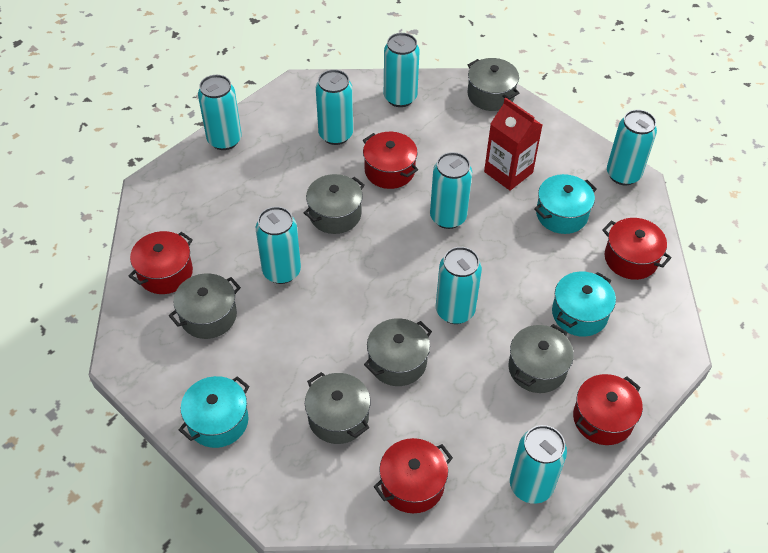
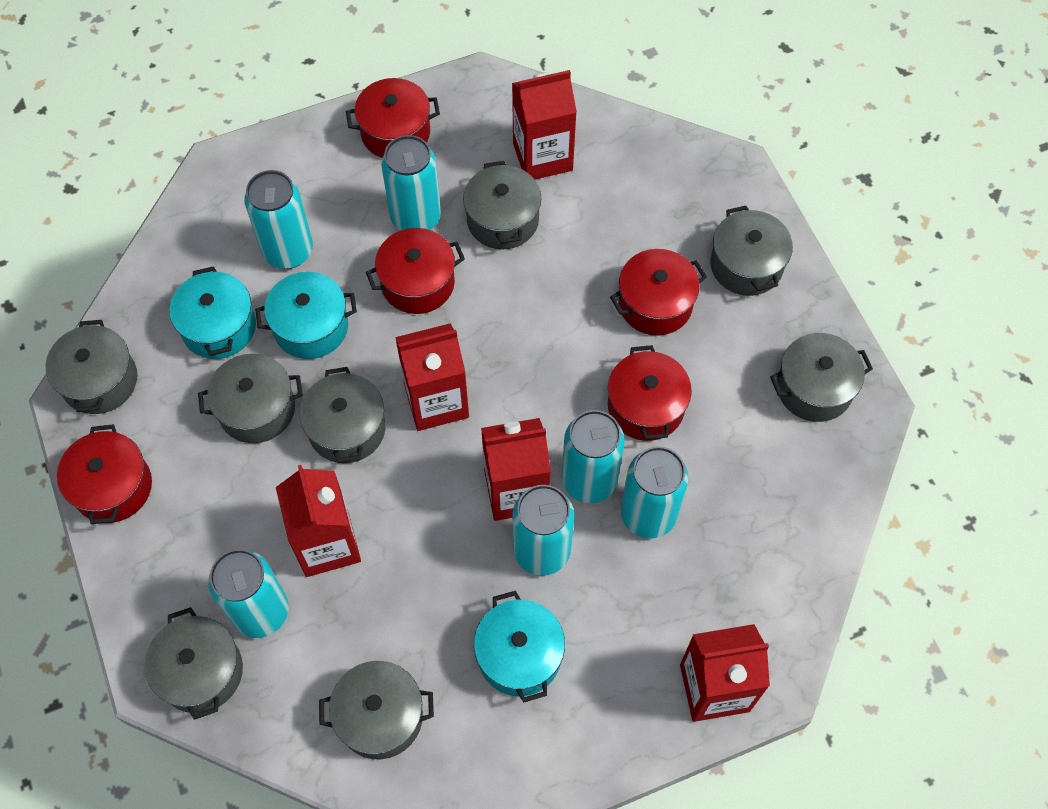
grey pot: [169,274,241,339] [304,174,365,234] [305,372,371,444] [364,318,432,386] [468,58,519,111] [508,324,574,393] = 6 -> [45,320,137,414] [145,607,243,720] [198,354,303,443] [300,367,386,463] [319,661,434,759] [463,161,541,249] [710,206,793,296] [770,333,873,422] = 8
red carton: [484,98,542,190] = 1 -> [276,465,361,577] [395,323,469,431] [481,418,551,521] [512,70,577,179] [680,624,770,722] = 5
turquoise can: [198,75,242,150] [256,206,301,284] [316,69,353,145] [384,33,420,107] [430,152,472,229] [436,247,482,324] [510,425,567,504] [607,110,657,185] = 8 -> [208,549,289,638] [244,170,313,269] [381,135,441,231] [512,485,574,576] [562,410,625,503] [621,446,688,539] = 6

